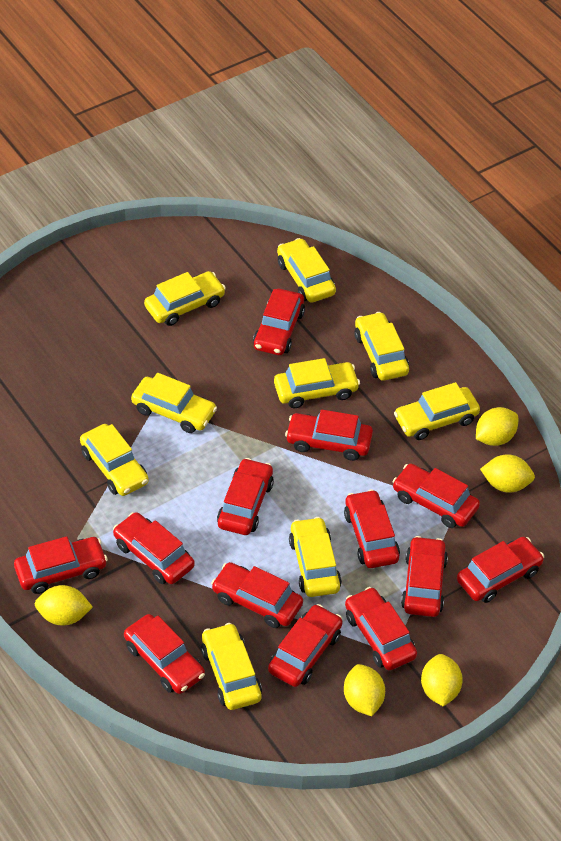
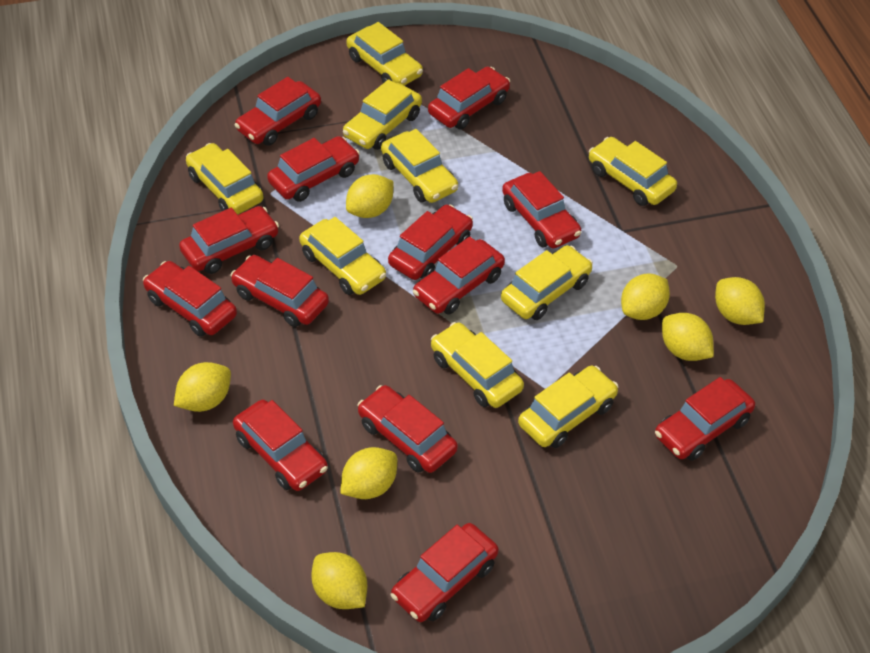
yellow lemon: [35,585,93,626] [344,664,385,716] [421,654,463,706] [476,407,518,446] [480,454,535,493] = 5 -> [174,362,231,412] [311,552,367,609] [340,447,397,499] [346,174,394,218] [621,274,670,320] [662,313,714,361] [715,277,765,325] = 7

